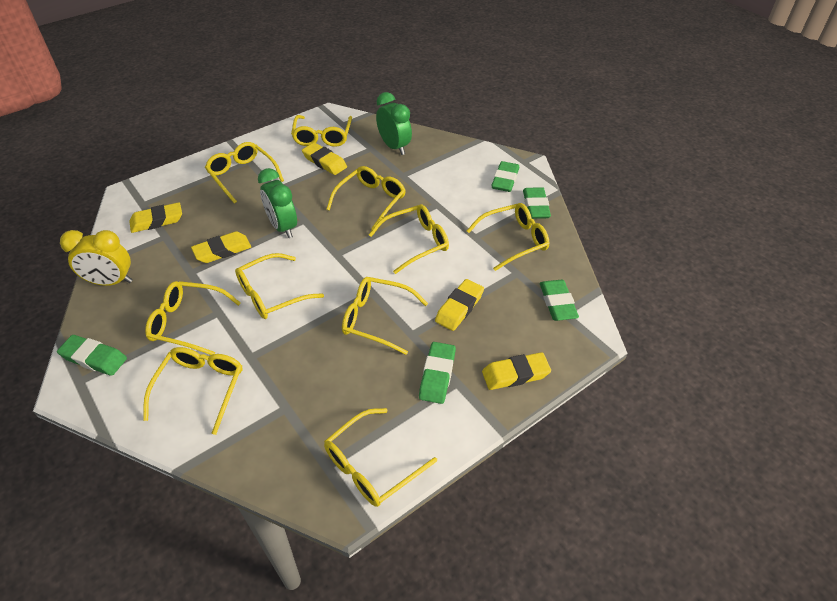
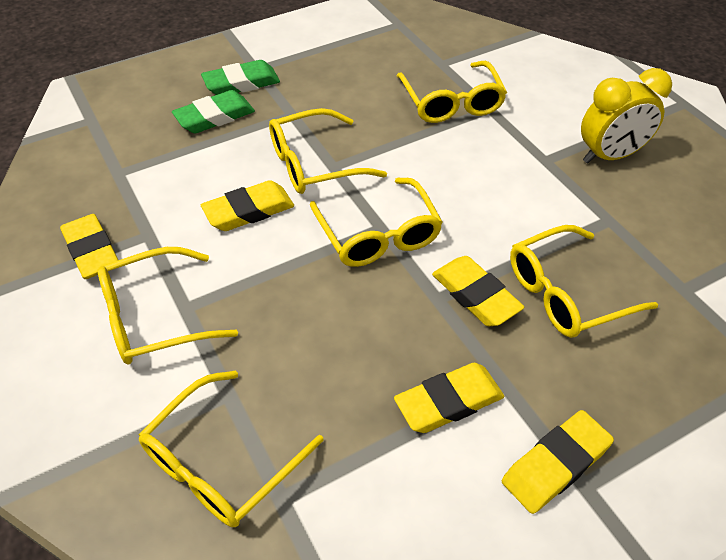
green clock: [258,168,297,238] [376,92,412,155] = 2 -> none = 0
green eraser: [57,335,127,376] [419,342,456,404] [491,161,519,192] [523,187,551,219] [540,280,579,321] = 5 -> [172,90,255,133] [201,60,280,95] = 2
yellow glasses: [143,347,243,435] [145,281,241,355] [205,142,284,204] [235,253,324,319] [291,115,352,147] [324,408,437,507] [326,166,406,229] [342,277,428,355] [368,204,449,274] [467,203,549,271] = 10 -> [98,247,238,364] [138,371,324,527] [269,108,387,194] [310,178,443,267] [397,61,507,123] [510,225,658,338] = 6

